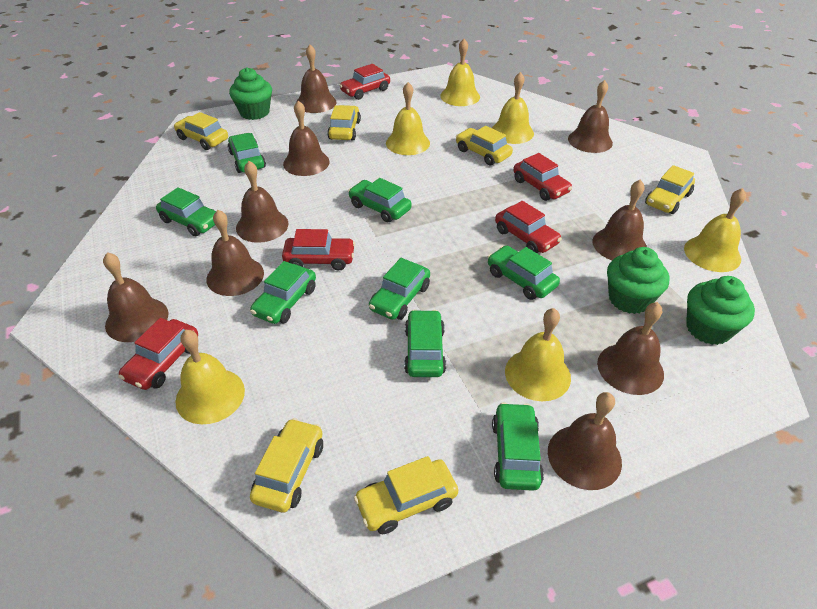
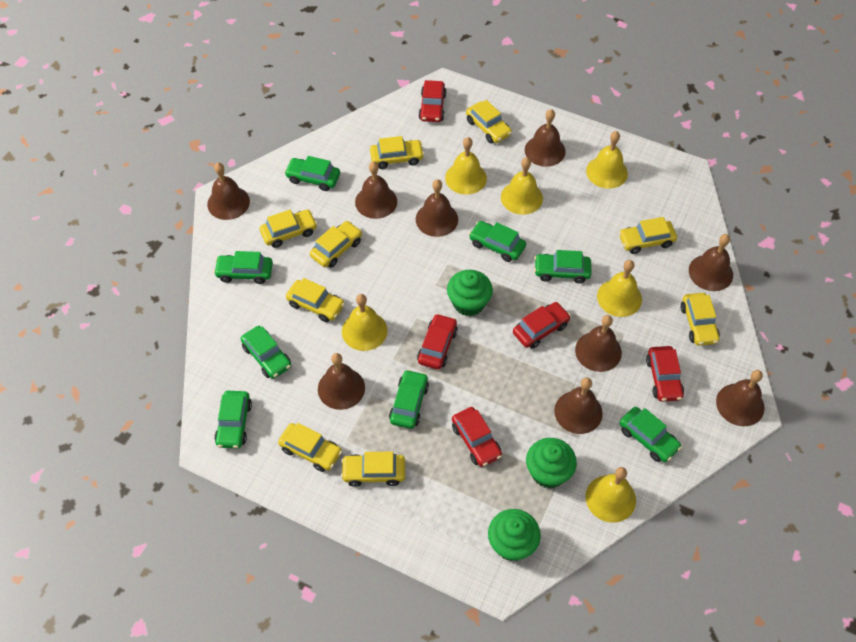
yellow car: [174,112,228,150] [250,418,323,512] [327,105,361,140] [354,456,458,534] [456,126,513,165] [645,165,695,214] = 6 -> [260,210,317,248] [278,423,342,472] [286,278,345,322] [310,221,362,268] [341,452,405,487] [370,136,424,169] [466,100,512,143] [619,217,677,254] [681,293,720,346] = 9

